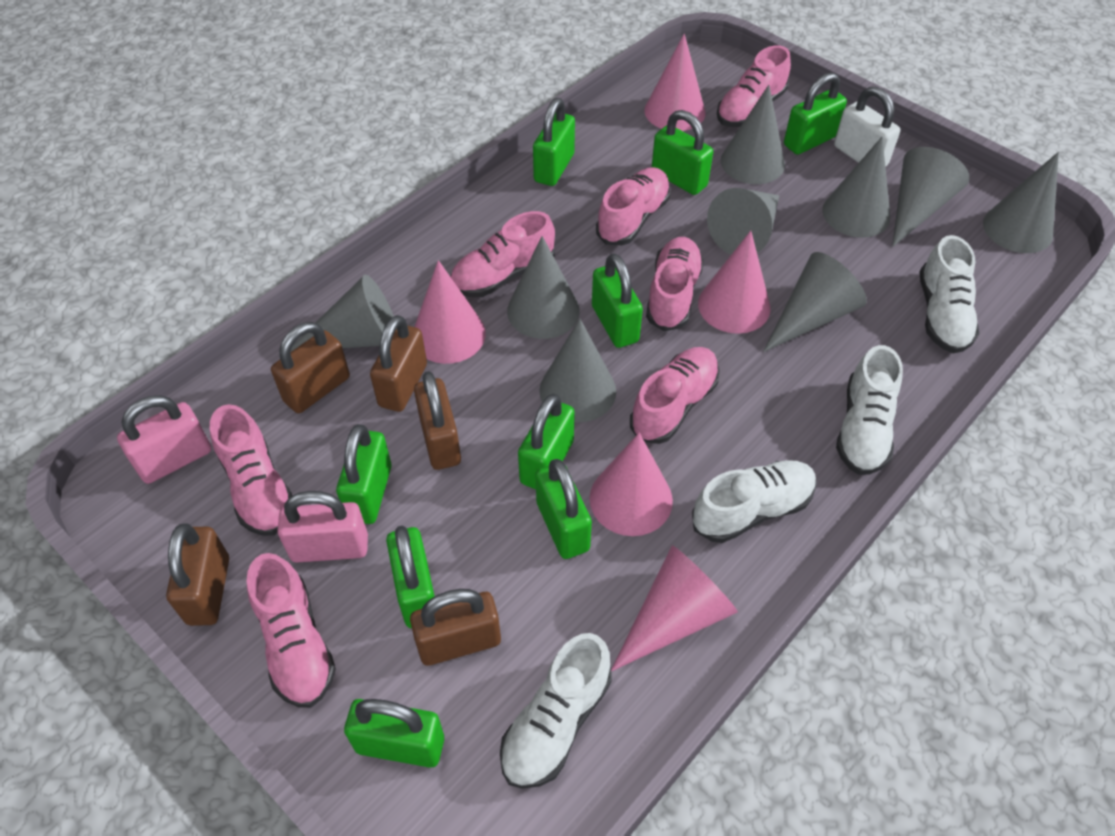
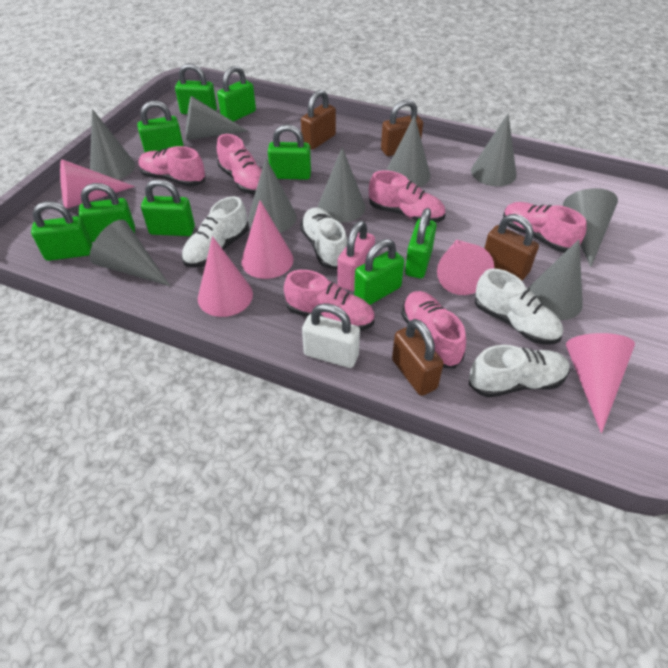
brown padlock: [166,523,229,626] [271,322,350,413] [370,315,427,412] [410,589,501,666] [414,371,461,470] = 5 -> [301,90,336,150] [381,99,423,156] [392,319,444,396] [484,214,539,281] = 4
pink padlock: [117,395,212,484] [277,491,368,563] = 2 -> [337,221,375,291] = 1
pink shoe: [210,404,292,536] [247,553,336,708] [450,211,555,297] [596,167,671,245] [630,347,720,444] [646,237,704,331] [717,45,791,127] = 7 -> [138,146,206,187] [217,134,262,194] [284,270,375,331] [369,170,445,222] [401,291,466,369] [503,202,586,253] = 6

